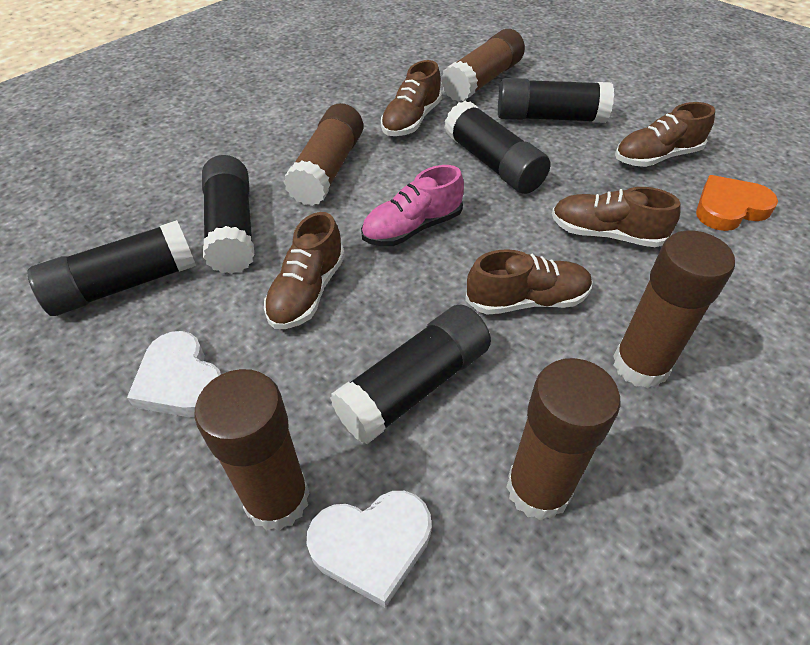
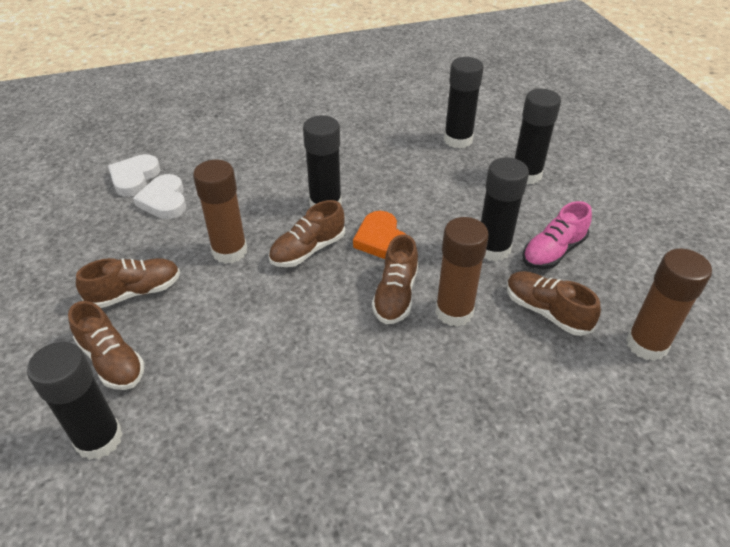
brown glue stick: [194,369,309,531] [284,103,363,206] [441,29,525,102] [506,358,620,521] [613,230,735,388] = 5 -> [193,160,247,264] [435,217,489,327] [626,249,712,361] = 3

